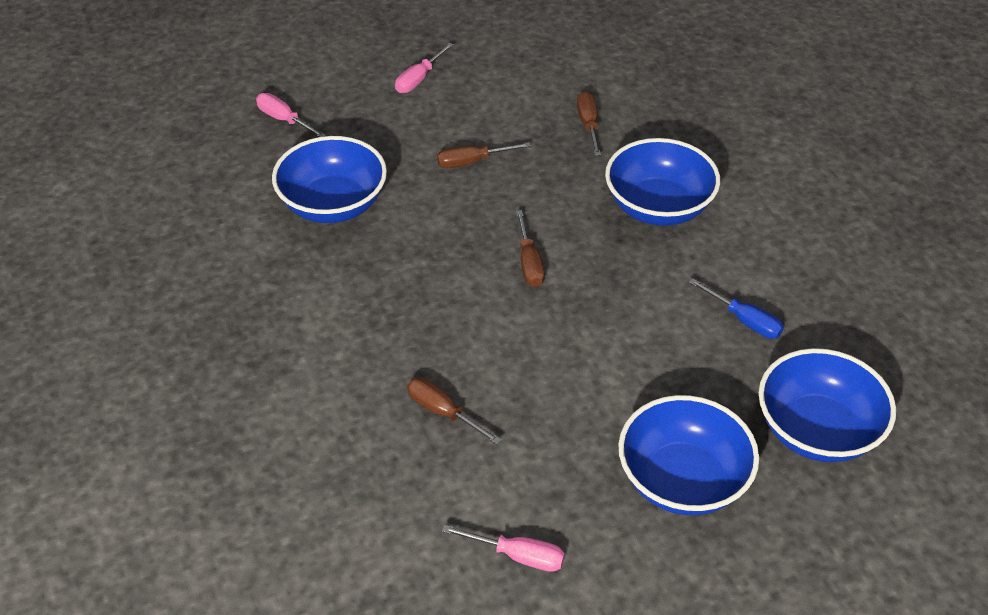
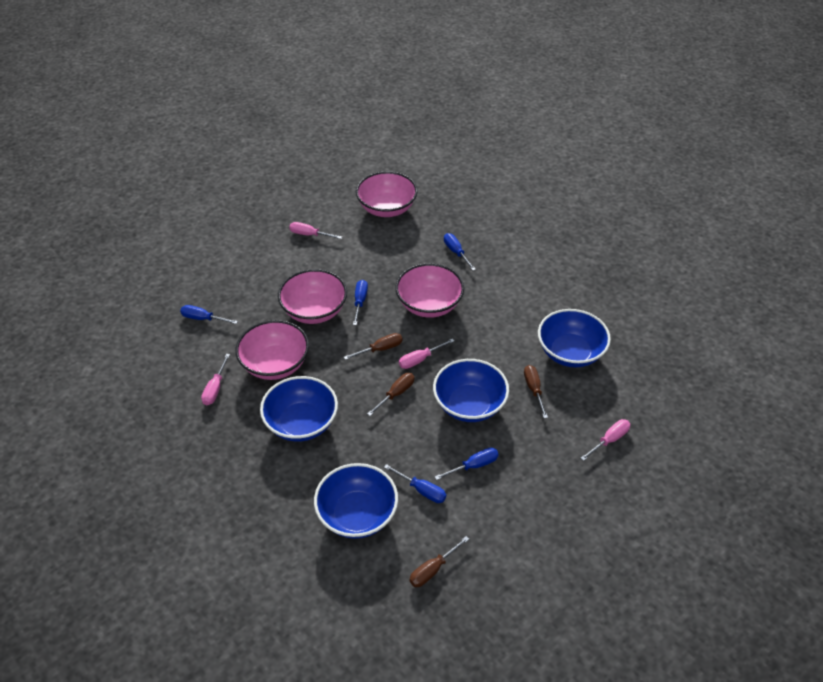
blue screwdriver: [689,278,784,339] = 1 -> [180,305,238,324] [353,280,368,325] [384,464,446,503] [435,447,499,480] [444,233,476,271] = 5
pink bowl: none = 0 -> [235,320,309,380] [278,269,347,324] [356,171,418,217] [395,263,464,318] = 4
pink screwdriver: [256,93,326,137] [395,43,454,93] [442,525,565,572] = 3 -> [201,354,230,405] [289,222,342,239] [399,339,454,369] [581,419,630,461] = 4

